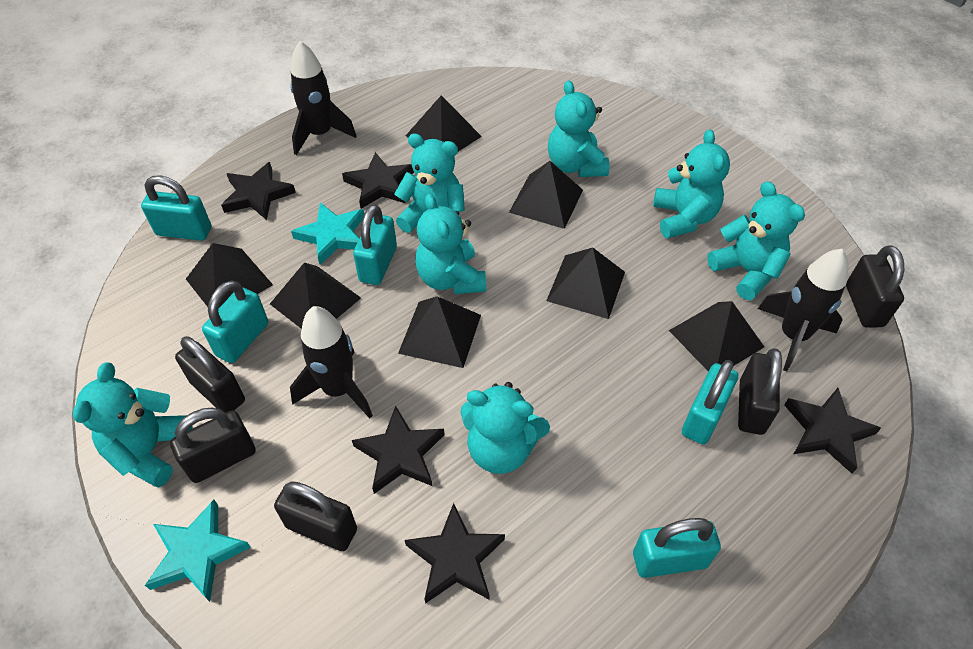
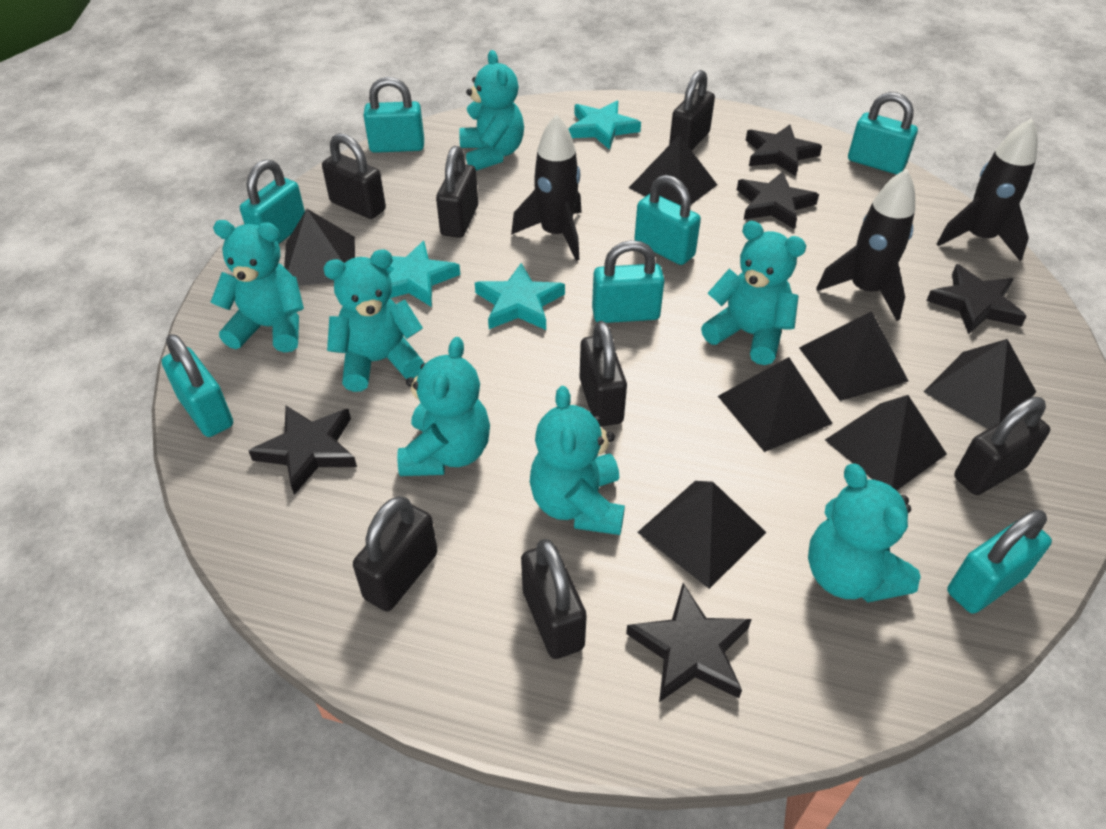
black padlock: [170,407,256,483] [175,336,245,413] [274,481,357,551] [738,348,782,435] [846,245,904,328] = 5 -> [322,133,386,219] [353,496,438,612] [436,146,478,238] [521,539,587,659] [580,321,627,427] [669,70,715,151] [954,397,1050,495] = 7
turquoise padlock: [141,175,211,241] [202,280,268,363] [353,204,397,285] [633,518,721,578] [682,360,738,445] = 5 -> [162,334,233,437] [240,159,305,244] [364,77,424,153] [592,240,665,323] [635,175,701,265] [848,92,918,174] [947,510,1052,614] = 7
turquoise star: [145,500,250,602] [291,203,364,265] = 2 -> [386,241,460,307] [475,263,565,330] [568,101,641,150] = 3

